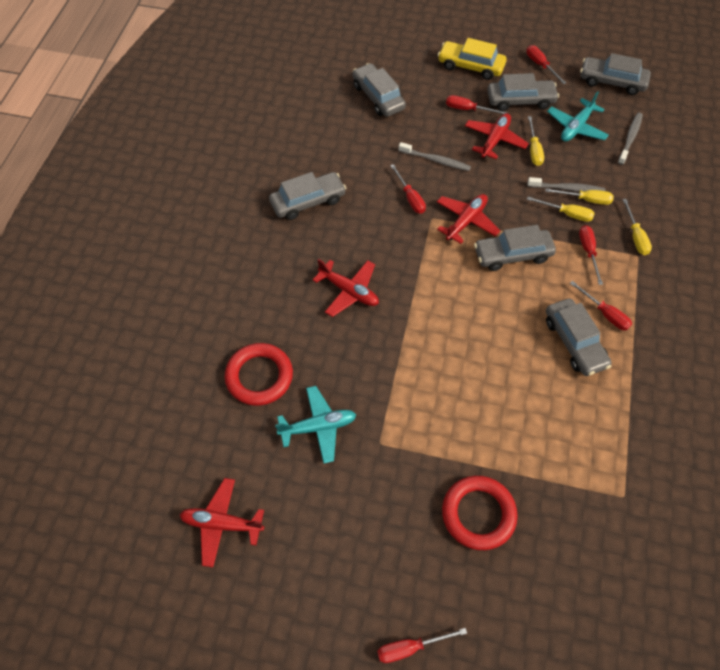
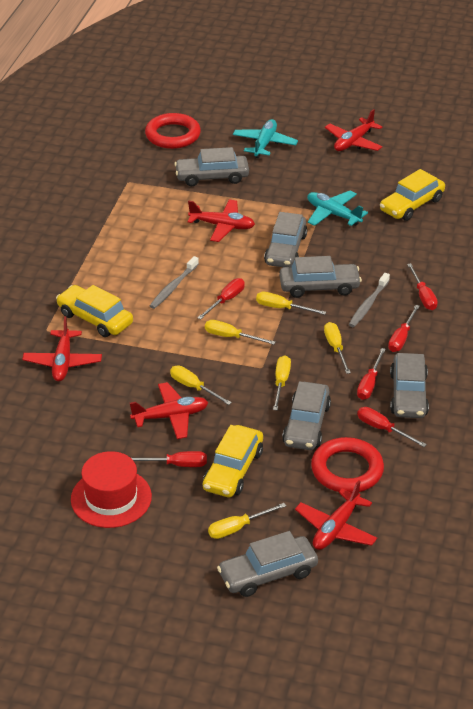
grey toothbrush: [399,142,471,171] [528,177,605,192] [618,112,643,165] = 3 -> [150,256,199,309] [349,273,390,327] = 2
red hat: none = 0 -> [71,451,152,528] = 1
red plane: [180,478,264,567] [313,259,379,317] [437,194,500,244] [465,113,529,159] = 4 -> [22,316,102,381] [130,382,208,439] [187,199,255,242] [295,480,377,550] [325,109,382,151] = 5
yellow car: [438,38,507,80] = 1 -> [56,285,133,337] [203,425,263,497] [380,169,445,221] = 3
yellow screwdriver: [527,197,595,222] [528,116,544,166] [545,188,614,205] [622,199,652,255] = 4 -> [170,365,232,405] [205,320,275,345] [208,503,286,539] [256,292,326,315] [273,356,291,410] [324,322,351,374] = 6

